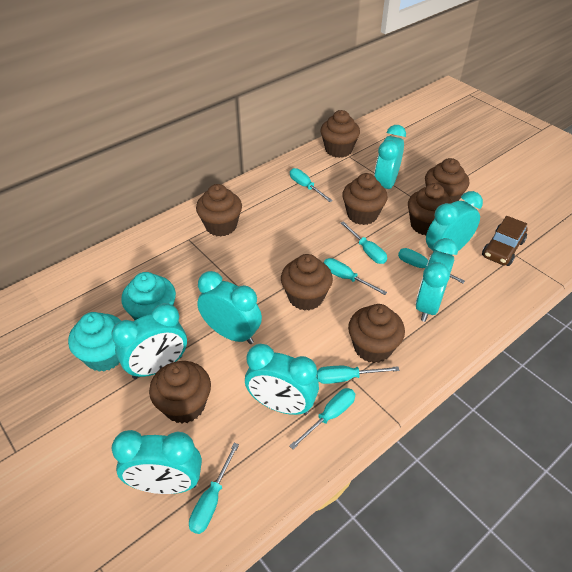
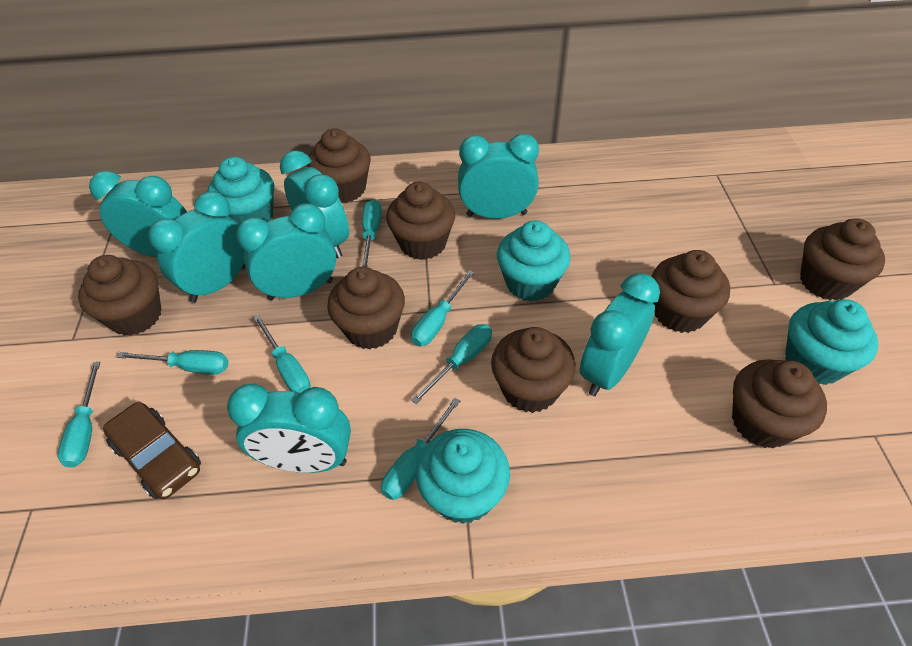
turquoise cupcake: [68,312,121,372] [122,272,176,320] = 2 -> [207,157,275,225] [416,429,510,524] [497,220,570,302] [785,299,878,385] = 4

